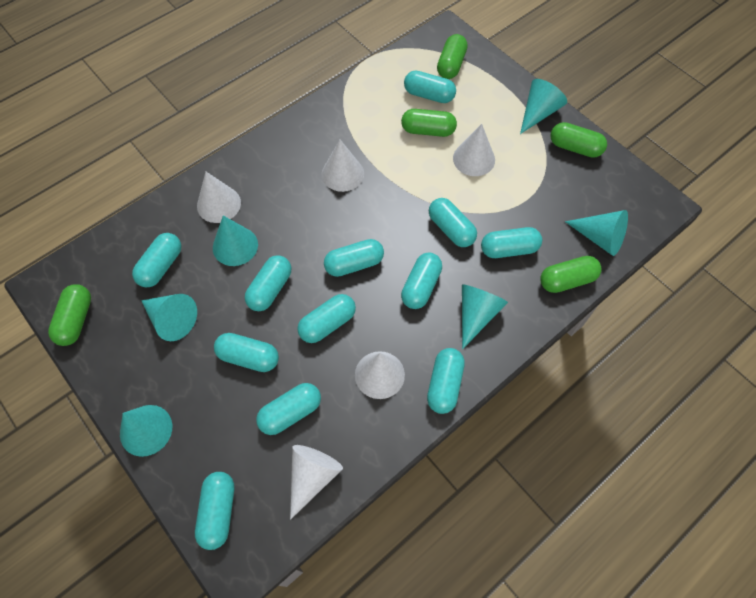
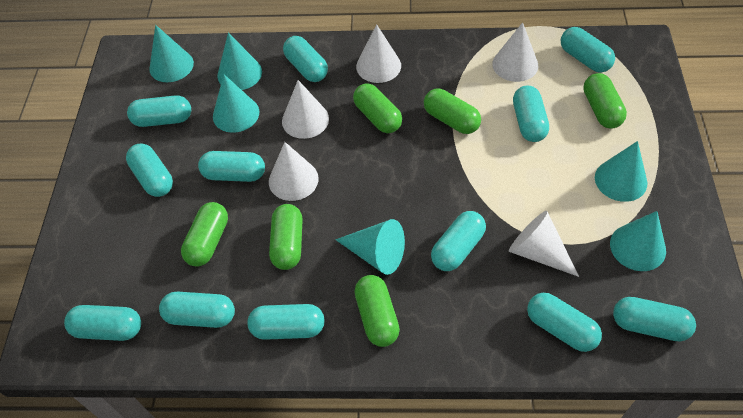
green capsule: [48,284,91,346] [401,109,457,137] [437,34,468,79] [540,256,602,293] [550,122,607,158] = 5 -> [181,202,228,267] [269,204,303,270] [353,83,402,133] [354,275,400,347] [424,89,481,134] [583,73,627,129] = 6

